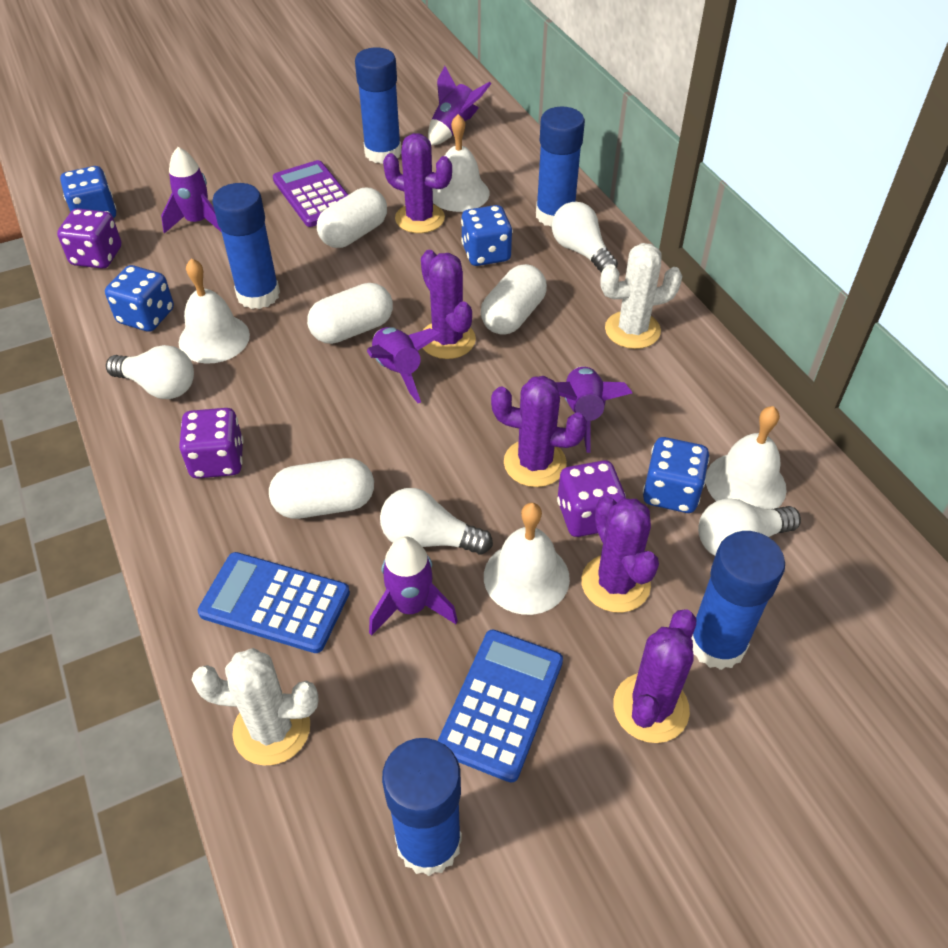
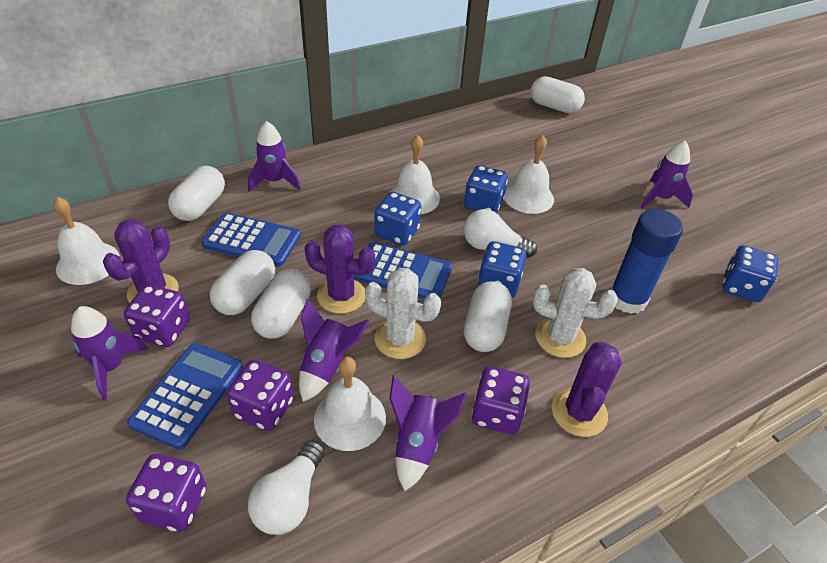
blue calculator: [198,552,350,653] [438,630,563,783] = 2 -> [127,343,243,449] [202,213,301,266] [354,242,452,299] = 3
blue glue stick: [212,183,280,309] [355,48,401,164] [382,738,462,876] [536,107,585,227] [691,531,785,670] = 5 -> [610,209,683,314] = 1
purple cactus: [383,133,452,233] [421,250,476,359] [491,376,587,487] [581,496,659,613] [613,609,696,743] = 5 -> [103,219,179,303] [304,225,375,314] [552,341,622,437] = 3
purple calculator: [273,160,349,227] = 1 -> none = 0
purple dice: [57,208,122,269] [179,408,244,479] [557,460,626,537] = 3 -> [124,285,190,347] [126,454,206,532] [227,359,294,431] [472,366,530,435] = 4
white capsule: [269,458,374,519] [307,283,393,344] [317,188,387,248] [481,264,547,335] = 4 -> [168,166,225,221] [210,250,275,315] [251,269,311,339] [464,281,512,352] [531,76,585,113] = 5
white light bulb: [106,345,194,399] [380,488,493,555] [552,201,618,272] [698,498,801,556] = 4 -> [248,440,325,535] [464,209,537,258] = 2

